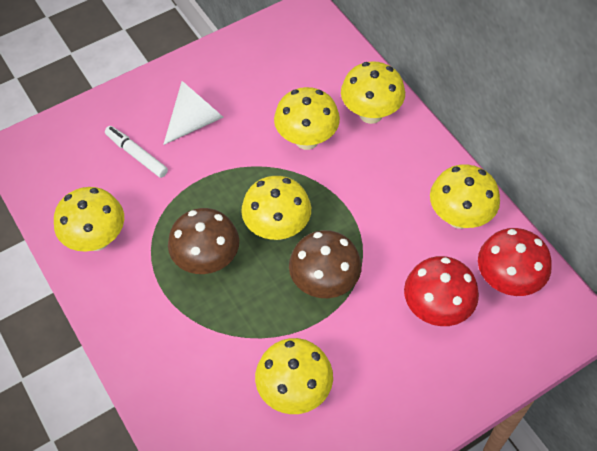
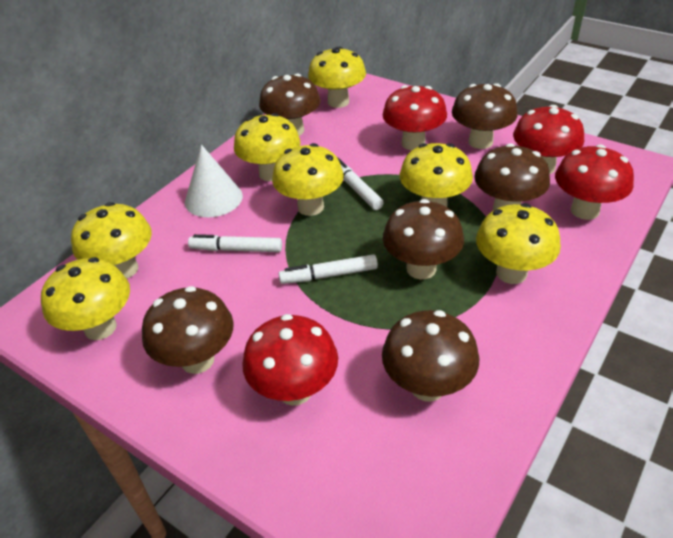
brown mushroom: [168,208,239,274] [289,230,362,298] = 2 -> [142,286,234,374] [259,74,320,135] [382,310,480,401] [383,199,464,279] [452,83,518,149] [474,143,550,211] = 6
red mushroom: [404,256,479,326] [478,228,552,296] = 2 -> [242,314,338,406] [382,85,447,150] [513,105,584,174] [555,144,634,220] = 4
white marker: [105,126,168,178] = 1 -> [188,234,282,252] [279,254,378,284] [337,157,384,210] = 3
yellow mushroom: [54,187,124,252] [241,176,311,240] [255,338,333,414] [274,87,340,150] [341,61,405,124] [430,164,500,229] = 6 -> [41,257,130,340] [71,202,152,278] [234,113,301,181] [272,143,344,216] [308,46,366,108] [400,143,473,207] [476,203,561,284] = 7

